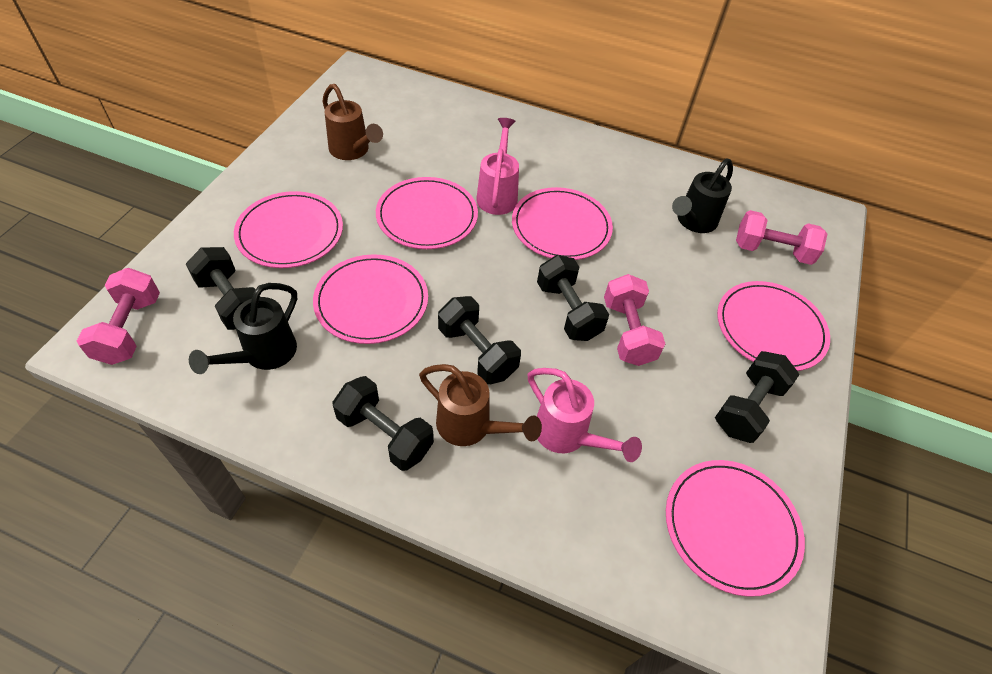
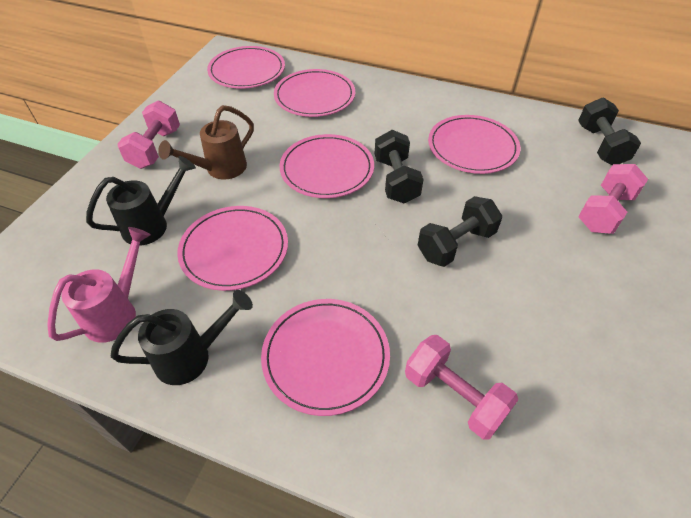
black dumbbell: [186,247,255,330] [332,376,434,471] [438,296,521,384] [537,255,609,341] [715,351,800,443] = 5 -> [375,130,424,204] [417,196,502,267] [578,97,641,165] = 3
brown watering can: [322,84,383,160] [419,364,542,446] = 2 -> [158,105,254,179] = 1
pink watering can: [476,118,519,215] [528,368,642,462] = 2 -> [47,227,151,343] = 1

